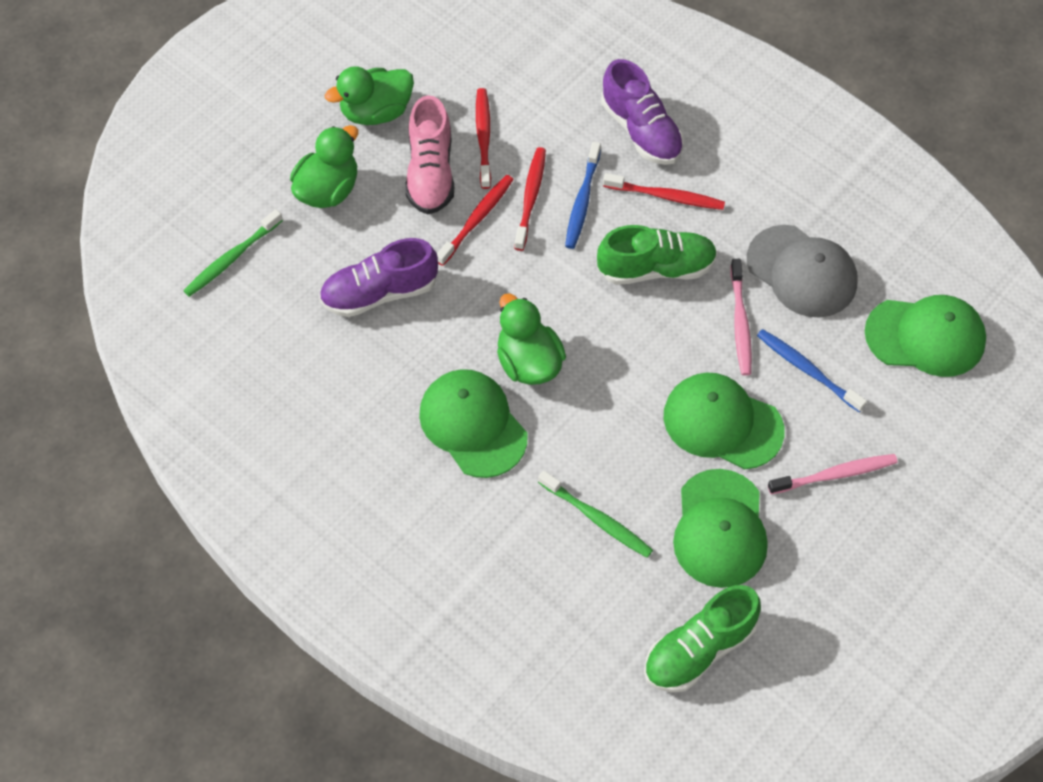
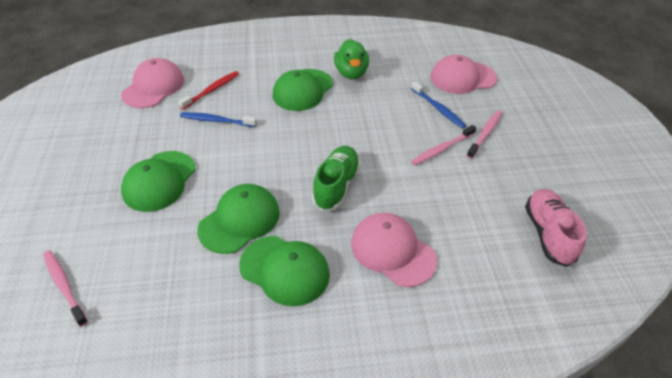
green duck: [290,125,358,208] [325,66,414,125] [497,293,566,385] = 3 -> [334,39,369,79] = 1
green shoe: [597,225,717,285] [644,585,761,692] = 2 -> [312,146,361,211] = 1
green toothbrush: [183,209,283,297] [538,470,653,558] = 2 -> none = 0
grey cap: [747,225,857,318] = 1 -> none = 0
pink cap: none = 0 -> [121,58,184,108] [351,213,437,287] [430,55,497,94] = 3
pink toothbrush: [730,259,752,376] [768,454,898,494] = 2 -> [43,250,88,327] [411,125,476,165] [467,110,502,159] = 3
purple shoe: [319,238,438,317] [601,59,684,165] = 2 -> none = 0
red toothbrush: [437,175,514,266] [476,88,491,189] [514,147,546,251] [603,173,725,210] = 4 -> [178,71,239,109] = 1

